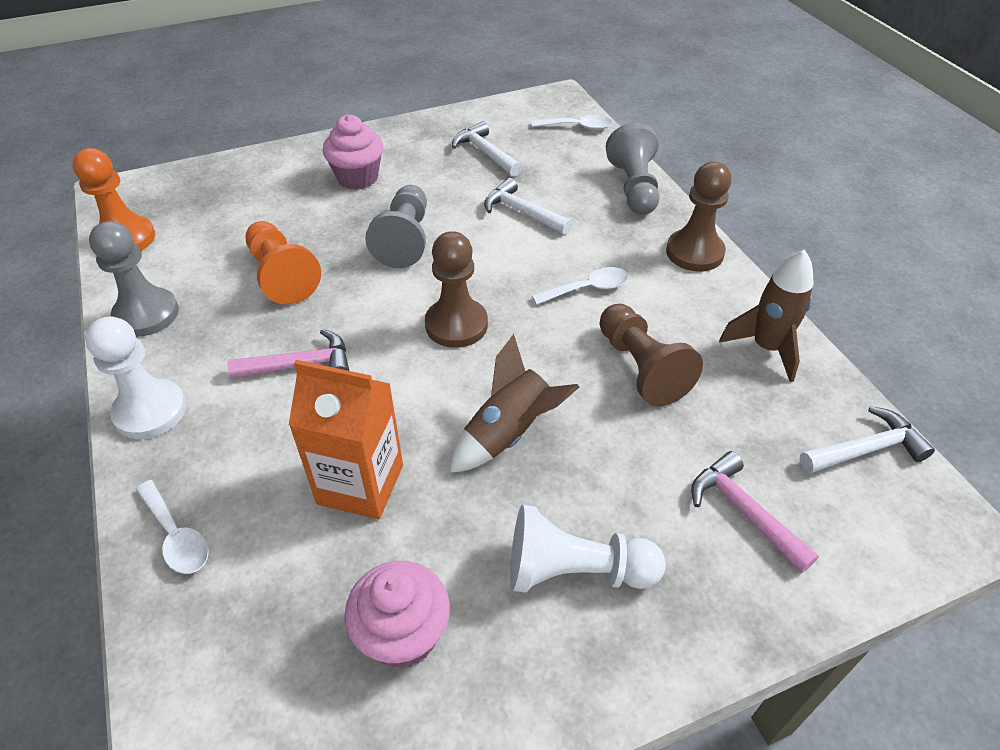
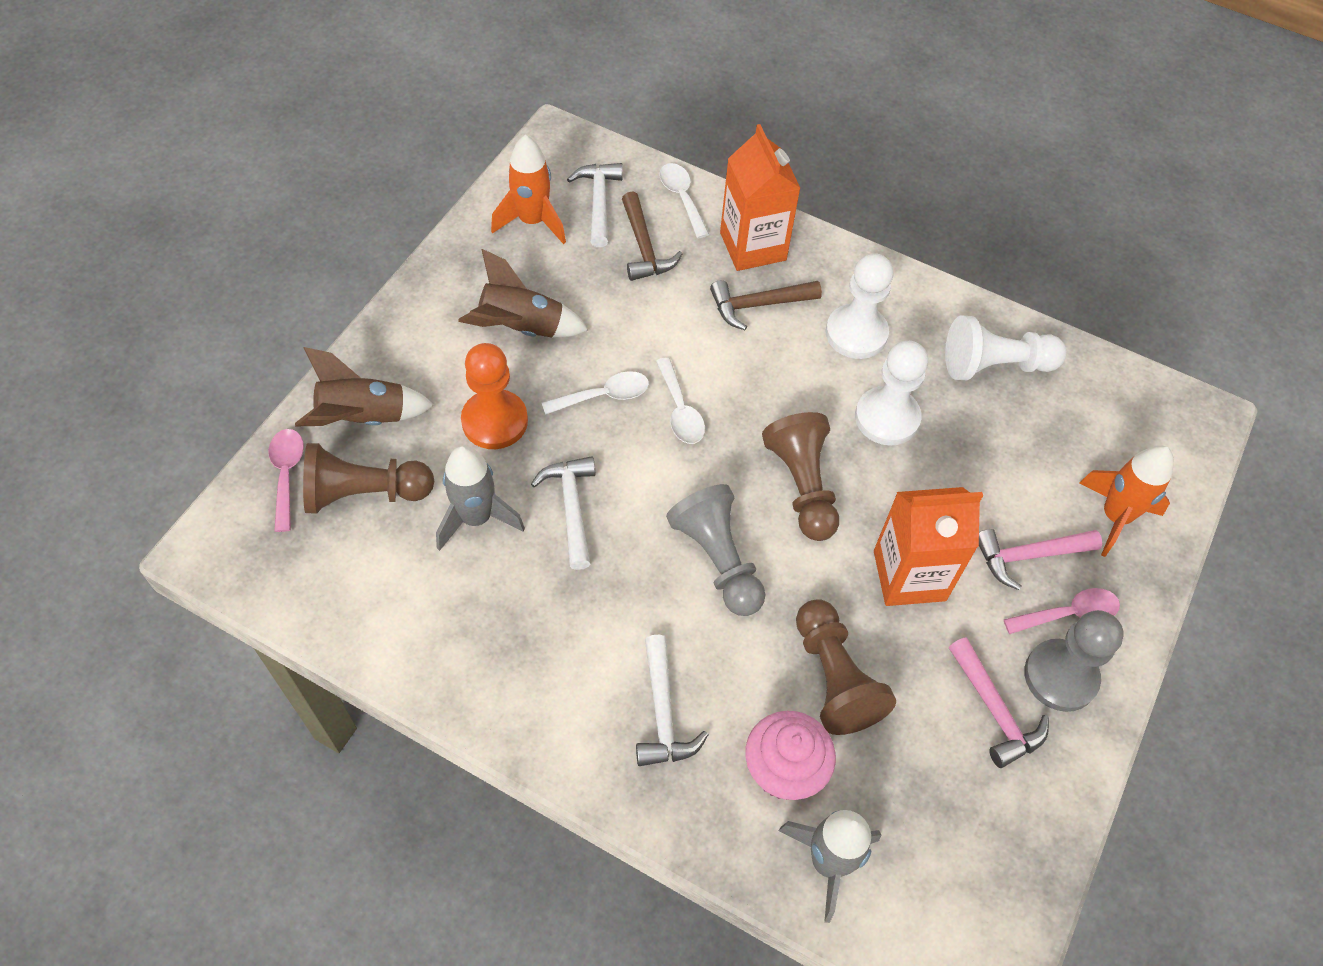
brown hammer: none = 0 -> [622,192,682,281] [710,280,822,330] = 2
grey pawn: [89,221,179,337] [365,185,427,268] [606,123,660,215] = 3 -> [666,484,765,616] [1024,610,1124,712] = 2
grey rocket: none = 0 -> [436,445,525,551] [779,810,881,923] = 2
orange carton: [289,360,403,520] = 1 -> [720,124,801,271] [874,487,983,606] = 2
orange pawn: [72,148,155,251] [245,221,321,305] = 2 -> [461,343,528,449] = 1
orange rocket: none = 0 -> [491,135,566,244] [1079,445,1174,557] = 2
pink cupcake: [323,114,383,190] [344,561,450,669] = 2 -> [745,711,836,800] = 1
pink spoon: none = 0 -> [268,429,304,532] [1004,588,1120,634] = 2
white pawn: [85,317,186,439] [510,505,666,593] = 2 -> [826,253,894,359] [855,341,928,445] [945,316,1066,380] = 3

